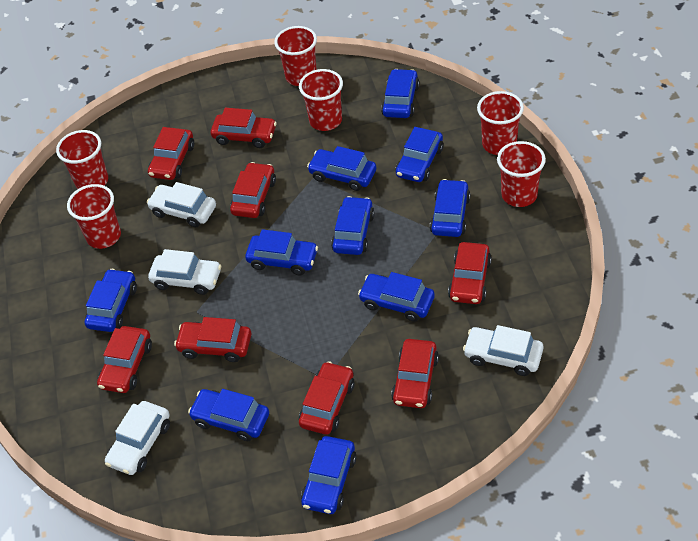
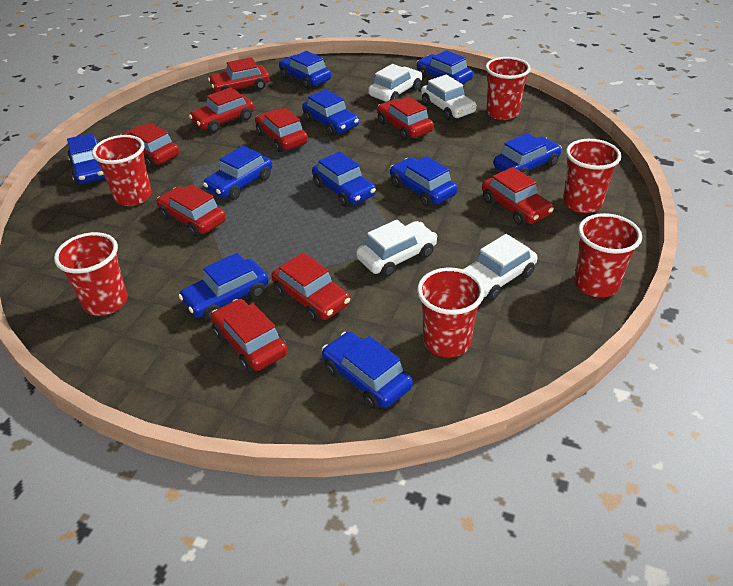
red car: [97,326,152,393] [148,127,194,180] [174,317,251,362] [211,108,277,148] [230,162,276,218] [299,361,355,435] [391,339,439,408] [448,242,492,304] = 8 -> [121,122,179,168] [157,184,226,237] [189,87,254,133] [208,57,270,92] [211,299,288,372] [255,108,308,152] [271,253,350,322] [377,97,434,141] [482,167,554,226] = 9

